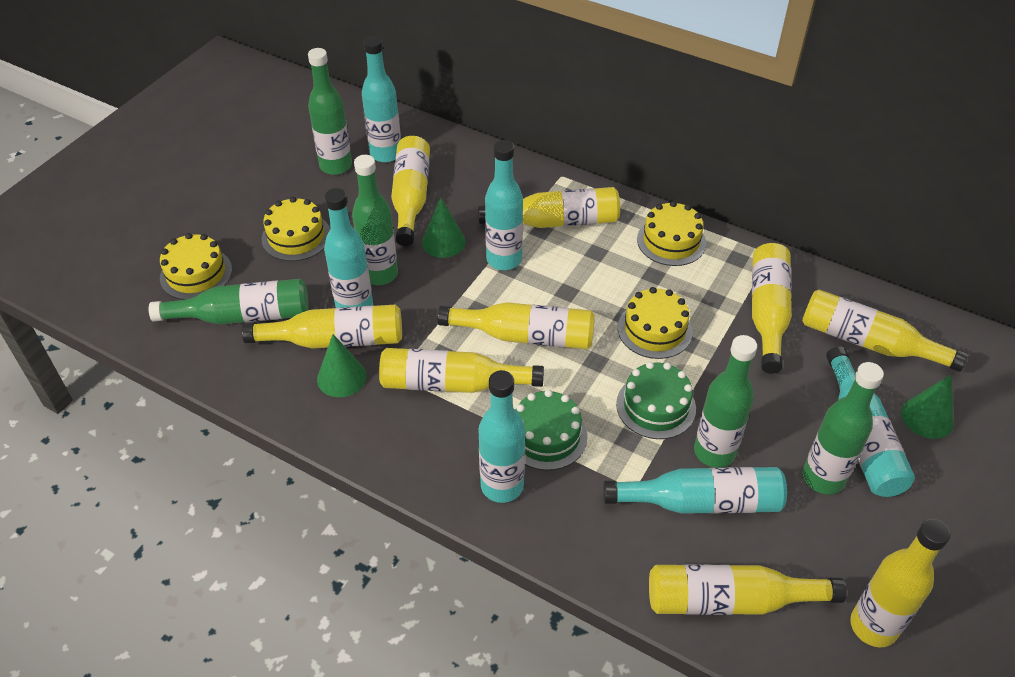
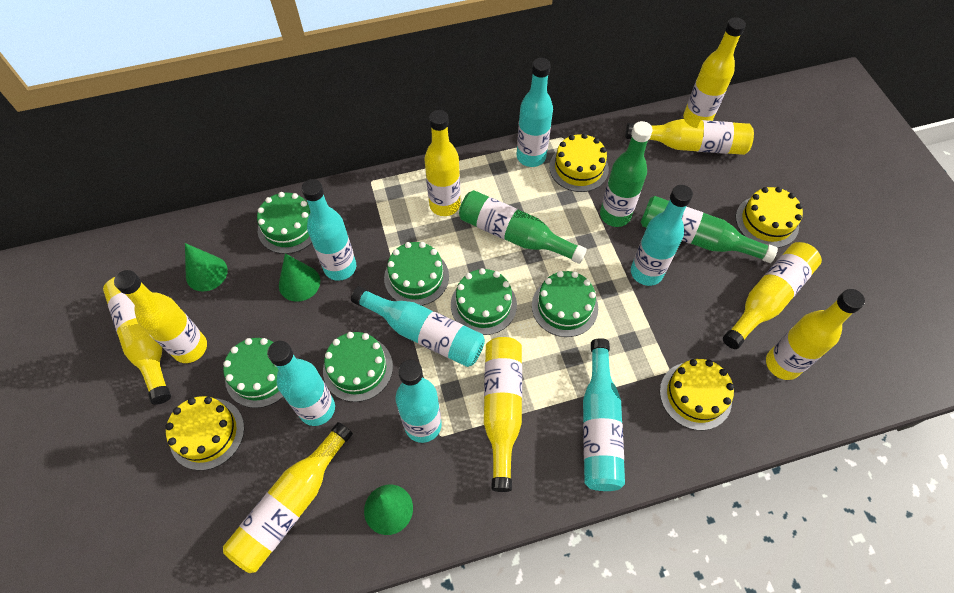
green bottle: [149,279,309,325] [308,48,352,175] [352,155,398,285] [694,335,757,468] [803,362,884,495] = 5 -> [459,190,587,264] [600,121,653,227] [641,196,778,263] = 3
green cake: [516,390,588,470] [616,362,696,439] = 2 -> [223,338,284,408] [257,192,312,254] [323,332,393,402] [384,242,449,306] [451,268,517,335] [532,271,598,337] = 6
turquoise bottle: [324,188,373,308] [362,36,401,162] [479,370,525,503] [485,140,523,270] [603,467,787,514] [826,346,915,497] = 6 -> [267,341,335,426] [301,179,356,281] [351,286,485,367] [396,360,442,443] [517,58,553,167] [583,338,625,491] [631,185,693,286] = 7

